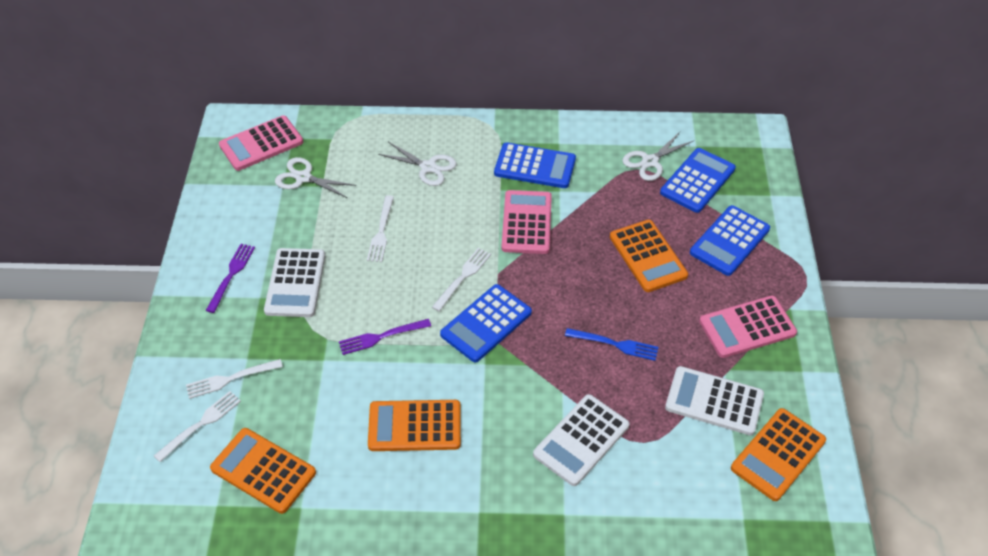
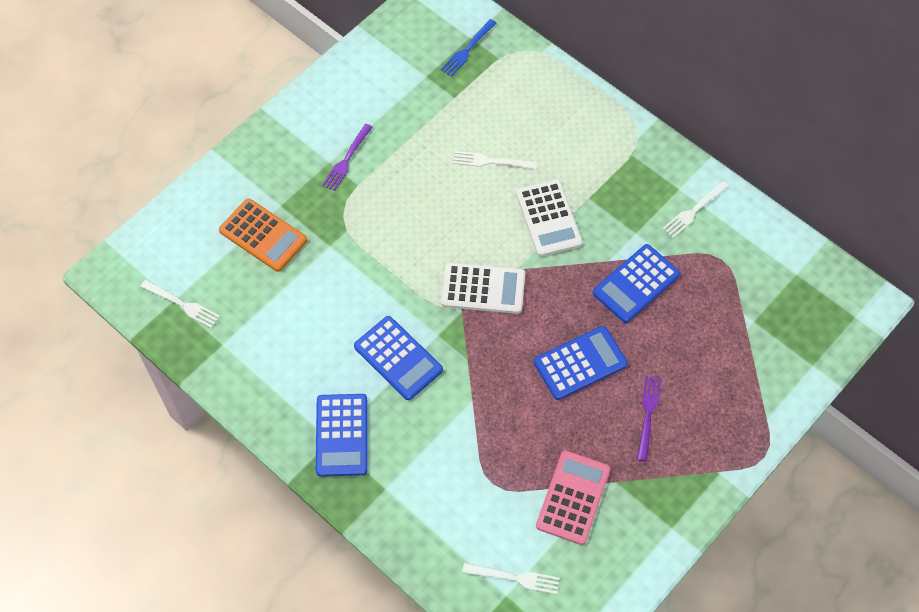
orange calculator: [210,428,316,514] [368,400,461,451] [610,219,688,292] [731,408,826,501] = 4 -> [219,198,307,272] = 1
pink calculator: [219,115,303,171] [501,190,552,254] [699,296,797,358] = 3 -> [536,451,611,545] = 1
white calculator: [264,248,325,317] [533,394,629,486] [665,366,764,435] = 3 -> [441,263,525,314] [516,180,583,257] = 2
white scissors: [275,157,356,198] [378,142,456,186] [622,132,693,181] = 3 -> none = 0

